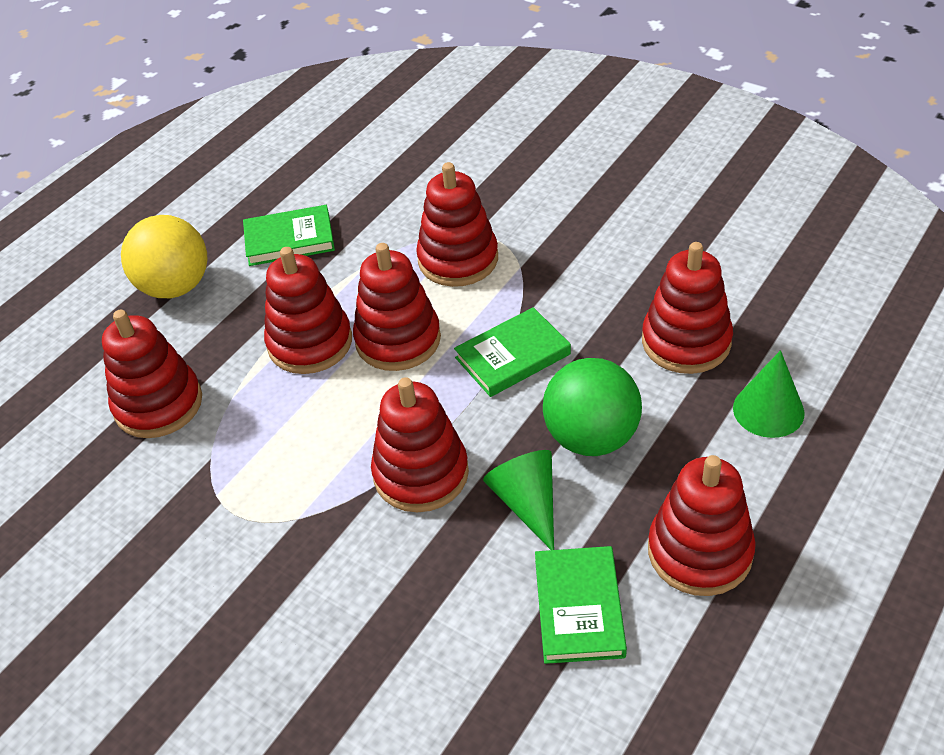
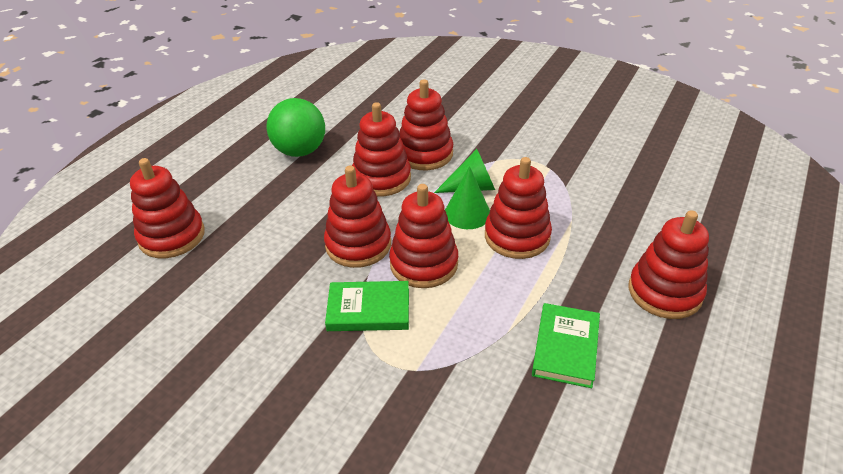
green book: [243,205,335,266] [454,307,571,397] [535,546,627,664] = 3 -> [325,281,409,331] [532,303,600,388] = 2
yellow ball: [121,215,208,298] = 1 -> none = 0

